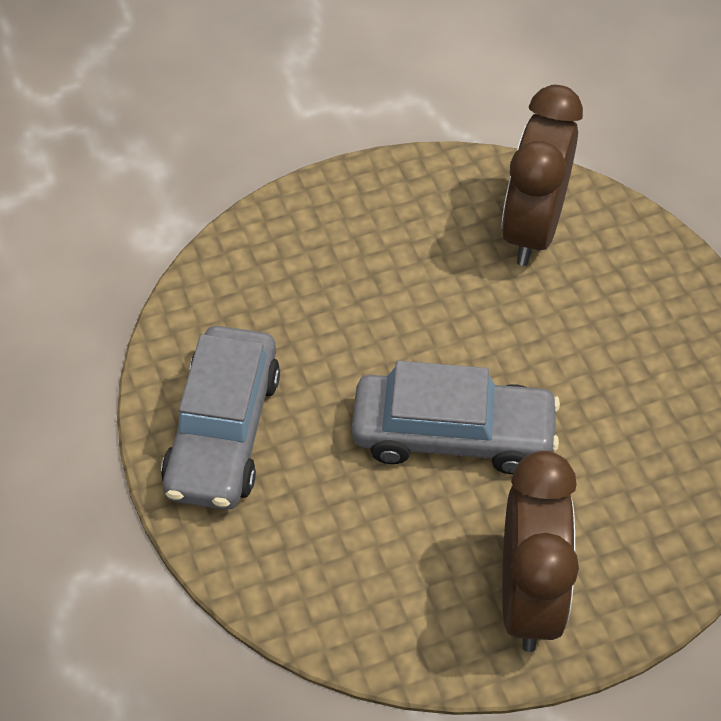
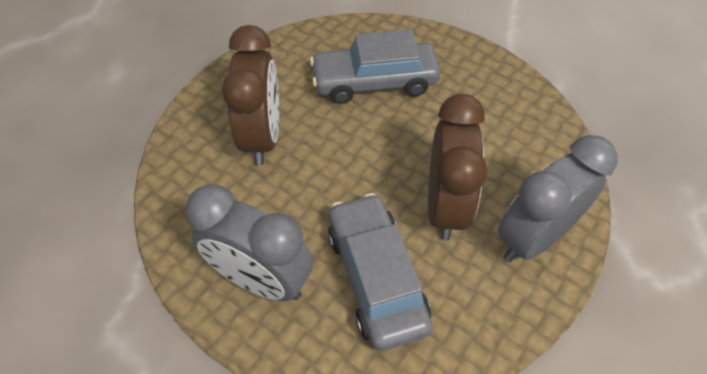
grey clock: none = 0 -> [185,184,313,301] [498,135,618,262] = 2

